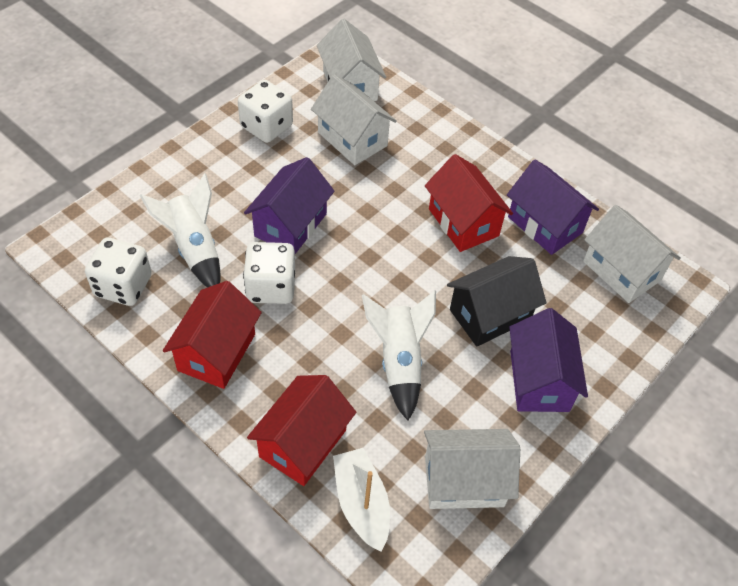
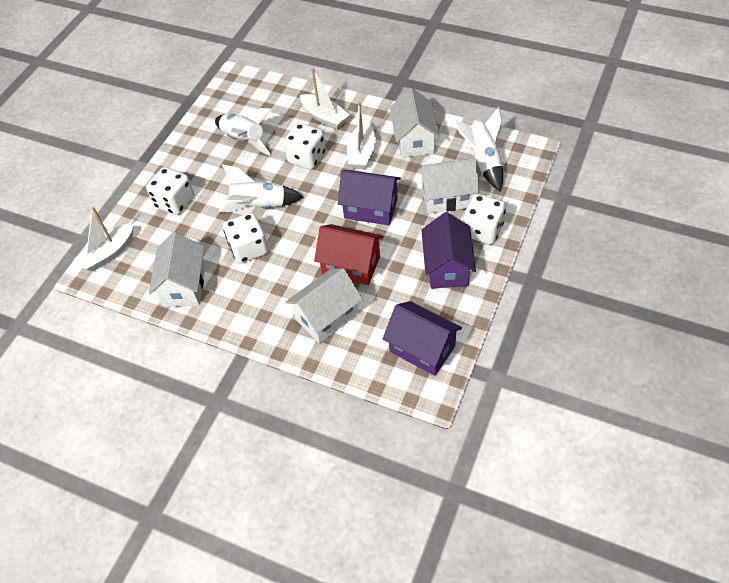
black house: [447,256,546,347] = 1 -> none = 0
red house: [163,281,262,389] [247,375,356,486] [425,154,513,252] = 3 -> [314,224,383,285] = 1
white boat: [333,448,390,552] = 1 -> [74,207,134,271] [300,68,350,129] [347,101,376,169] = 3
white dice: [85,238,152,306] [238,80,293,143] [243,242,295,304] = 3 -> [146,167,194,215] [223,213,268,264] [283,123,326,170] [463,194,506,244] = 4
white rocket: [140,173,221,288] [362,290,436,421] = 2 -> [215,108,272,156] [219,164,303,212] [453,107,503,191] = 3

